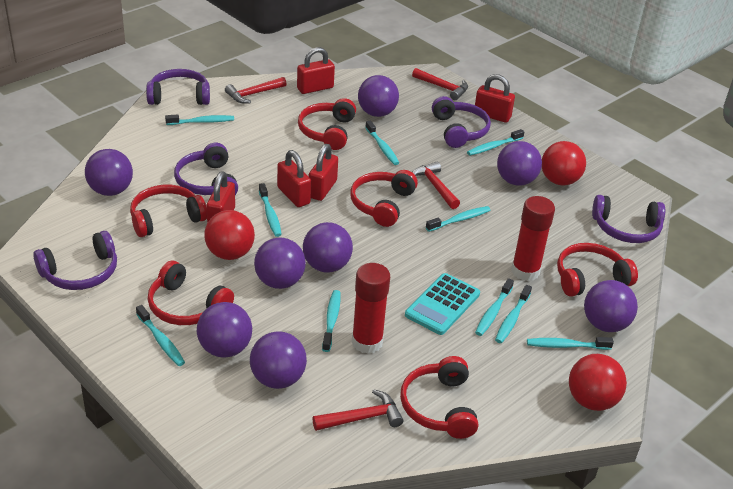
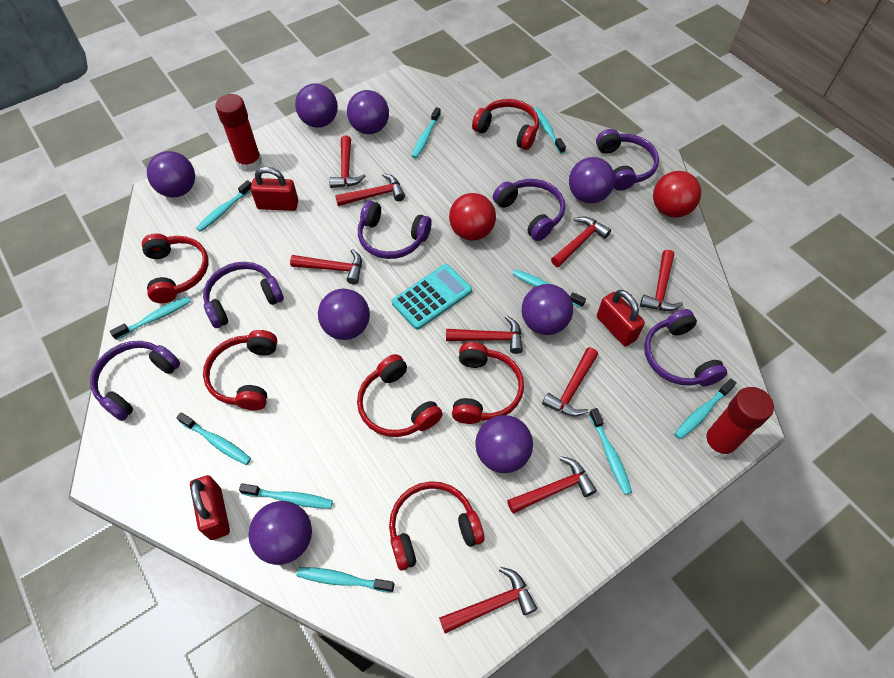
purple headphones: [33,231,117,290] [146,69,210,105] [174,143,238,195] [432,96,491,148] [592,195,665,243] = 5 -> [90,341,180,421] [203,262,284,328] [358,200,432,259] [493,179,565,241] [596,129,659,191] [644,309,727,386] = 6
red ball: [204,210,255,260] [542,141,586,185] [569,354,627,411] = 3 -> [449,193,496,241] [653,171,701,218] = 2
red hammer: [225,77,287,103] [312,389,404,431] [412,68,468,100] [412,161,460,209] = 4 -> [290,249,362,285] [329,136,366,188] [335,173,405,206] [439,567,537,633] [446,316,523,354] [507,456,597,513] [542,347,598,417] [551,217,611,267] [640,250,683,311] = 9
red padlock: [206,171,235,223] [277,150,311,207] [297,47,335,94] [309,144,338,201] [475,74,515,123] = 5 -> [190,475,230,540] [250,167,298,211] [597,290,645,346] = 3

